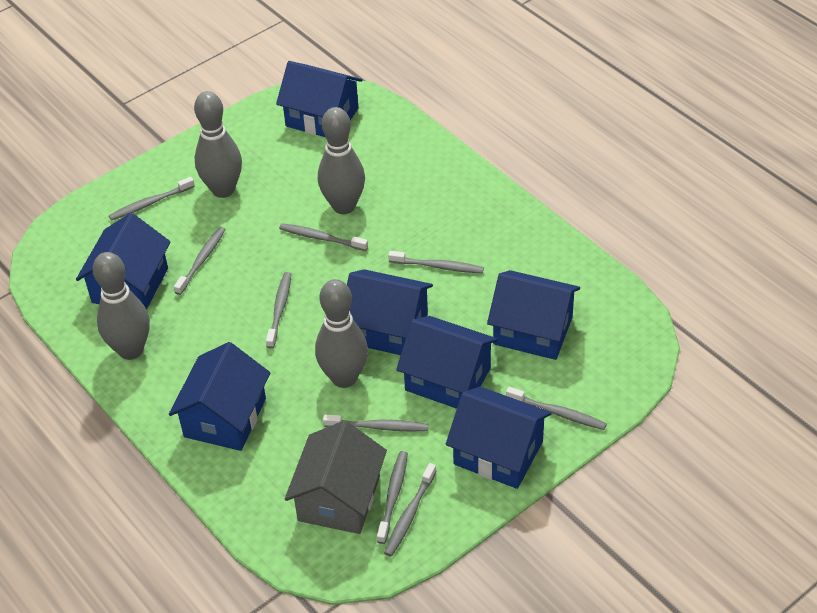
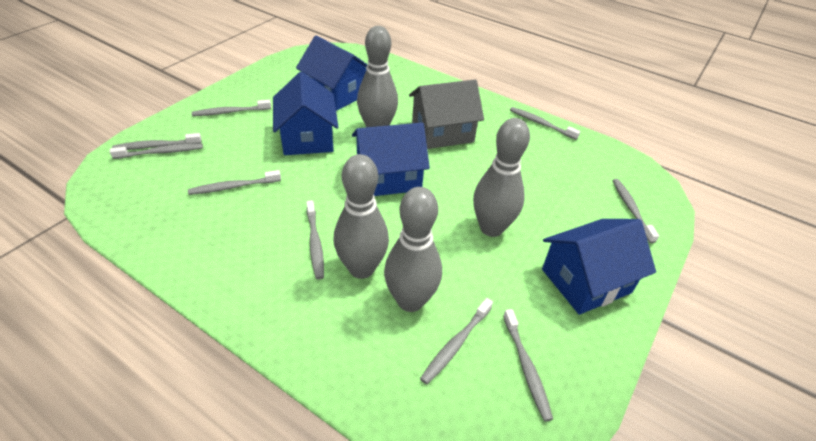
blue house: [76,213,171,310] [169,342,270,451] [276,61,362,137] [347,269,433,355] [396,316,498,409] [446,386,551,489] [487,270,580,360] = 7 -> [273,72,338,155] [296,36,368,111] [352,123,430,196] [542,219,656,315] = 4

